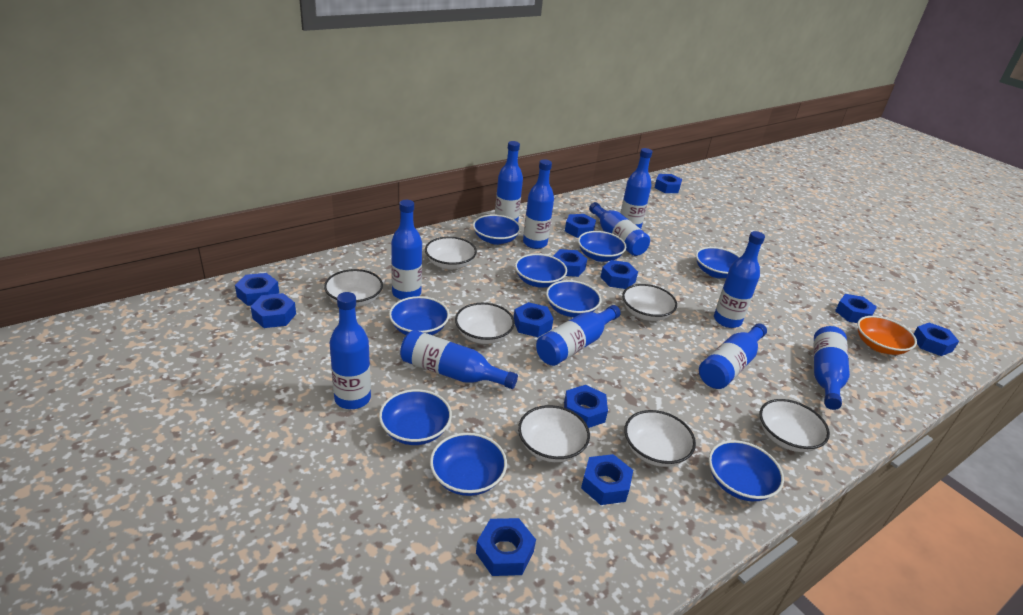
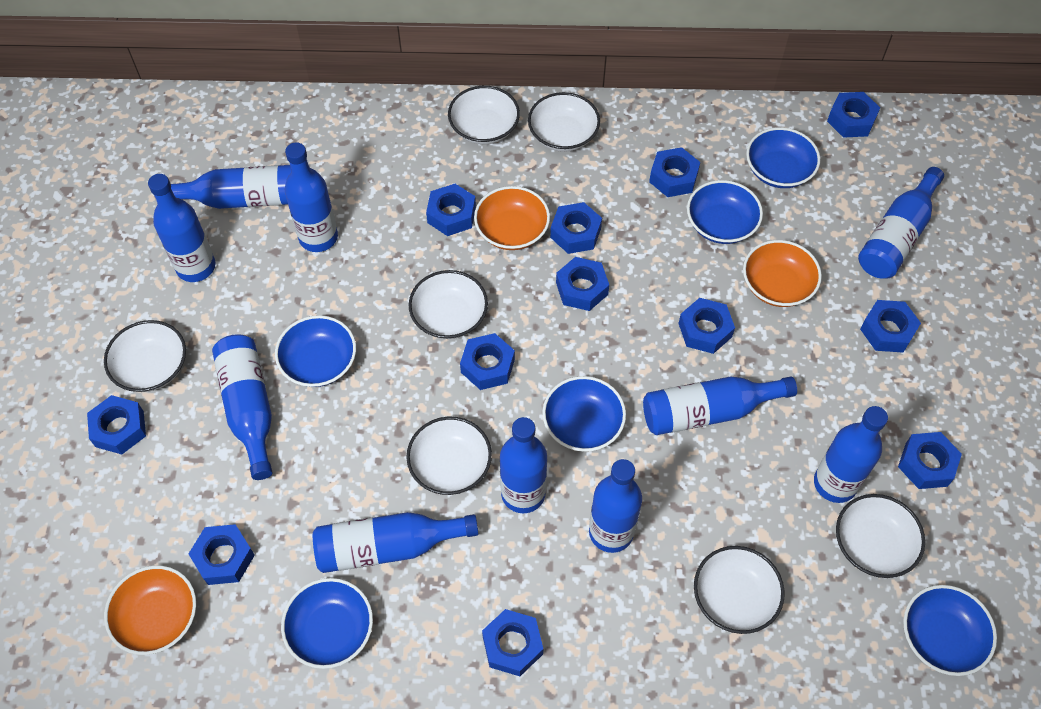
blue bottle: [330,292,371,409] [391,200,422,300] [400,330,518,389] [495,141,523,222] [523,159,554,249] [536,305,621,366] [589,202,650,256] [620,148,653,229] [699,323,767,389] [714,231,765,328] [813,326,850,410] = 11 -> [148,174,216,282] [171,165,291,209] [212,334,273,480] [285,142,338,252] [313,512,478,573] [500,417,547,513] [589,459,642,553] [643,377,797,435] [814,406,888,503] [858,167,944,279] = 10
blue bowl: [379,389,452,445] [389,296,450,335] [430,433,507,496] [473,214,521,245] [515,254,567,288] [546,280,601,317] [578,231,627,262] [696,247,740,278] [709,440,784,501] = 9 -> [275,315,356,387] [281,578,373,669] [542,376,626,452] [687,180,763,244] [746,127,820,188] [903,585,997,676] = 6
orange bowl: [857,316,917,355] = 1 -> [104,566,196,655] [474,186,550,250] [743,240,822,307] = 3

